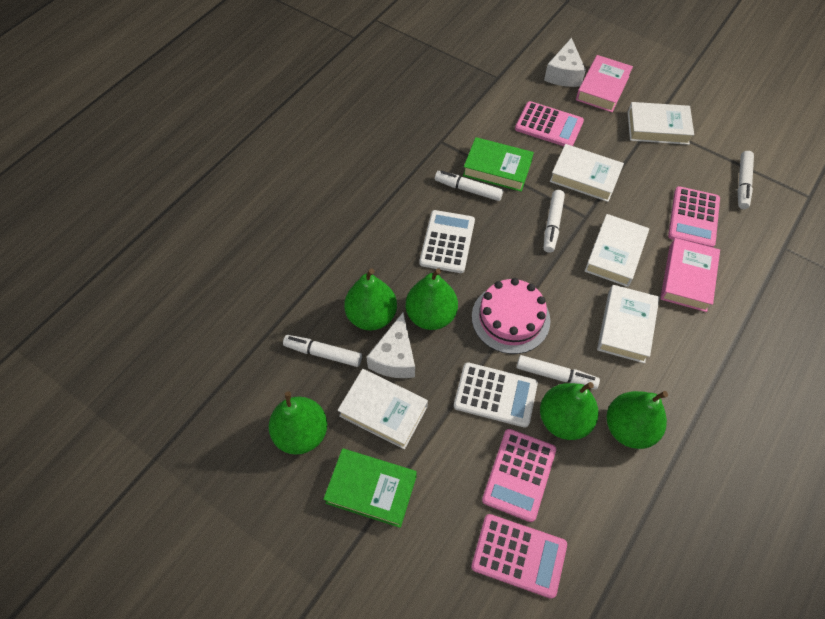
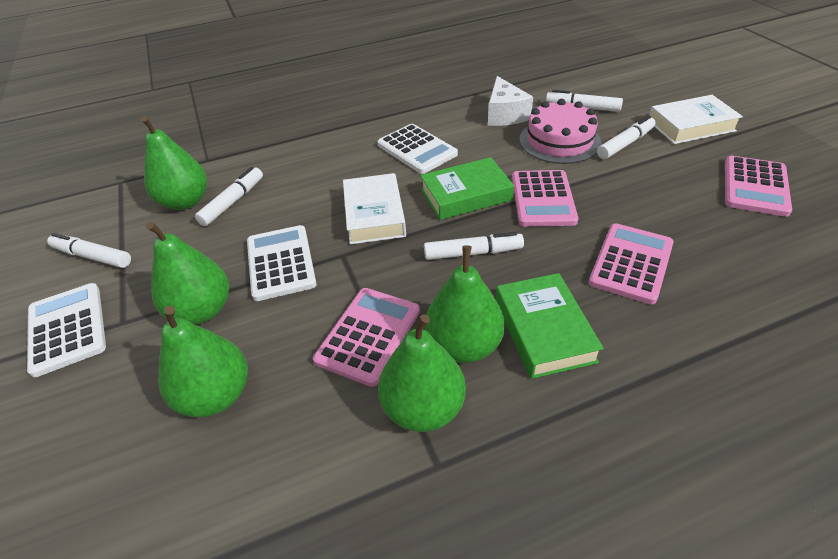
pink book: [576,55,633,112] [660,238,720,312] = 2 -> none = 0
white book: [337,369,428,449] [550,144,624,202] [585,214,649,287] [597,285,659,363] [628,102,694,145] = 5 -> [343,173,406,245] [649,95,743,144] = 2
white calculator: [420,210,475,273] [454,362,538,428] = 2 -> [27,283,106,377] [247,225,317,301] [377,124,458,174] = 3
white cheese: [367,313,415,378] [544,38,586,87] = 2 -> [488,76,533,126] = 1

